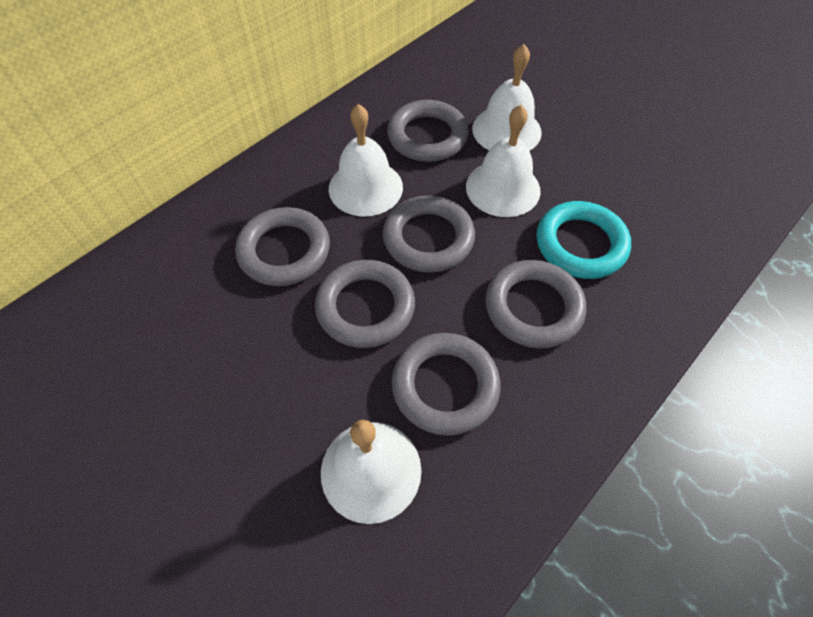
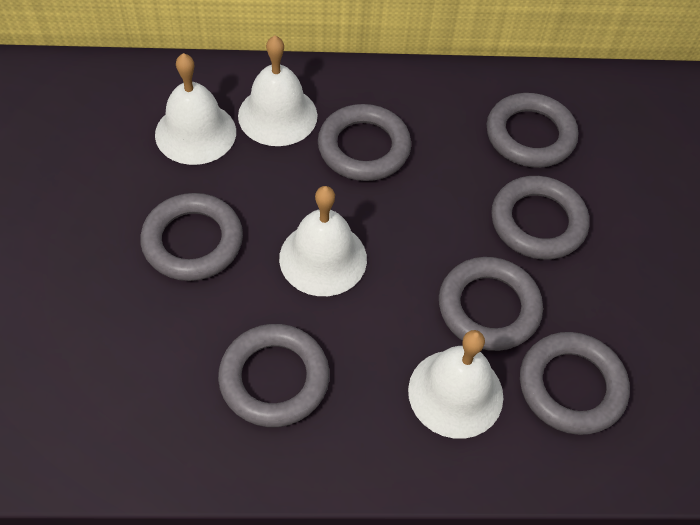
grey ring: [235,207,330,286] [315,260,415,348] [383,195,475,273] [387,100,469,162] [392,333,500,436] [485,260,586,348] = 6 -> [140,193,243,281] [218,324,330,427] [318,104,411,181] [439,257,543,351] [487,93,578,168] [491,176,589,260] [520,332,630,435] = 7
turquoise ring: [537,201,631,279] = 1 -> none = 0

